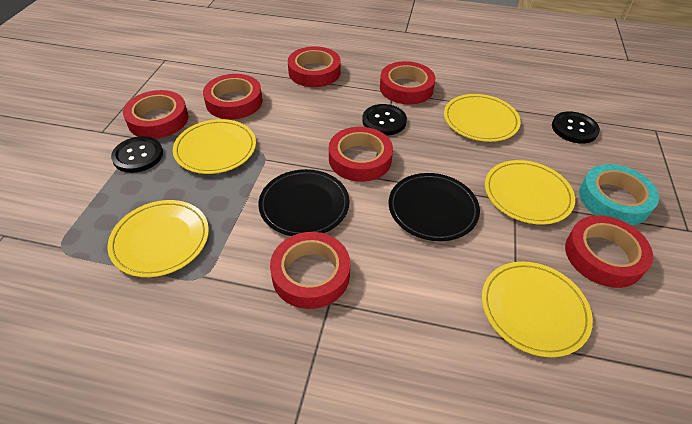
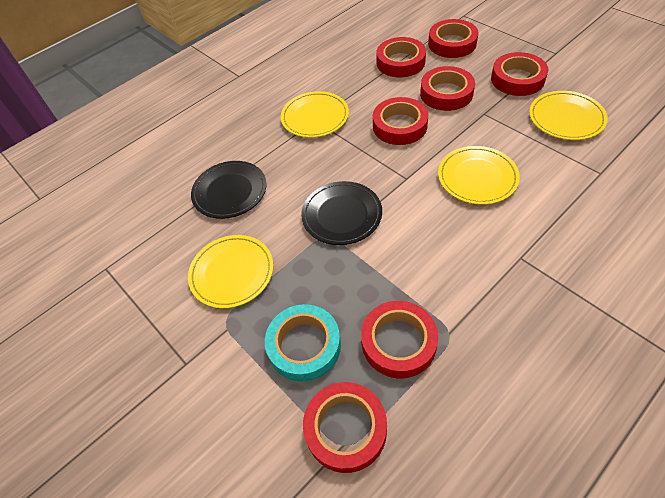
black button: [111,136,163,173] [362,104,407,136] [552,111,600,144] = 3 -> none = 0
yellow plate: [108,200,209,277] [173,119,256,174] [444,94,521,142] [482,262,593,357] [485,160,575,225] = 5 -> [188,235,273,308] [281,91,349,138] [438,146,520,205] [529,91,608,140] = 4

